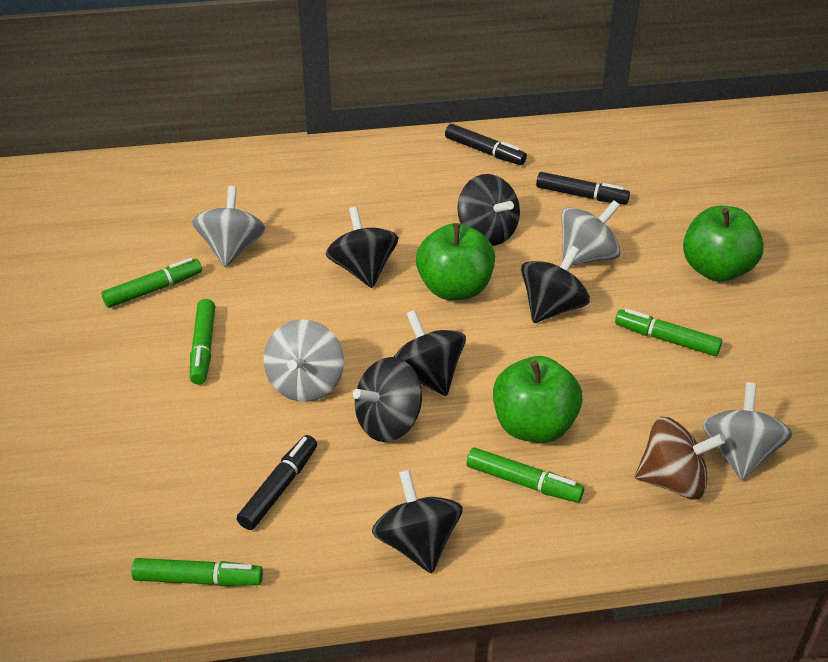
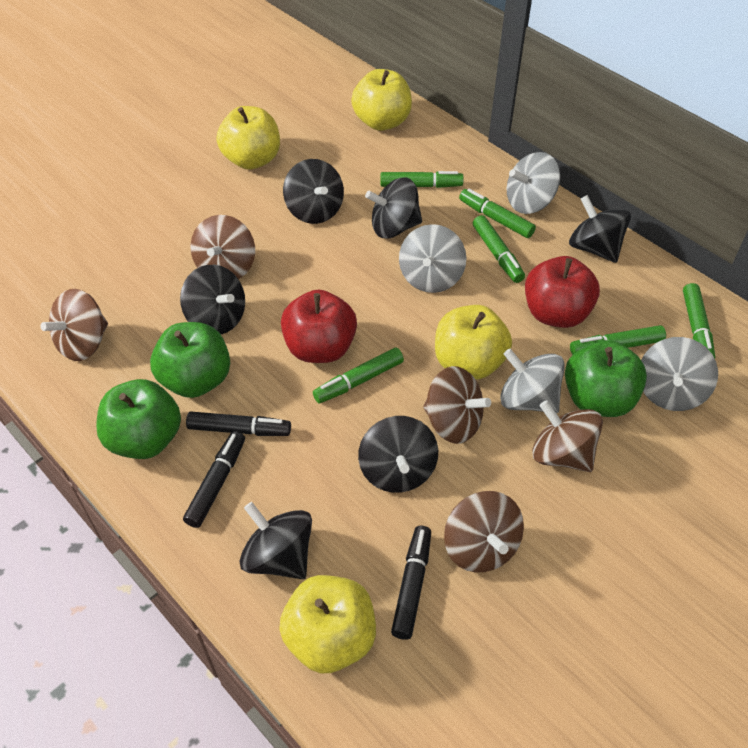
brown spinning top: [635,417,725,500] = 1 -> [40,289,108,361] [190,215,255,279] [423,366,491,444] [444,491,524,572] [532,400,603,472] = 5
green marker: [102,258,202,308] [132,558,263,586] [190,299,215,385] [466,448,584,503] [615,309,722,356] = 5 -> [313,347,404,403] [380,171,464,188] [459,189,536,238] [473,215,525,283] [570,325,666,355] [683,283,715,358] = 6
red apple: none = 0 -> [281,290,357,363] [525,256,600,328] = 2
yellow apple: none = 0 -> [217,106,280,170] [279,575,376,674] [351,69,412,131] [435,305,512,379] = 4

